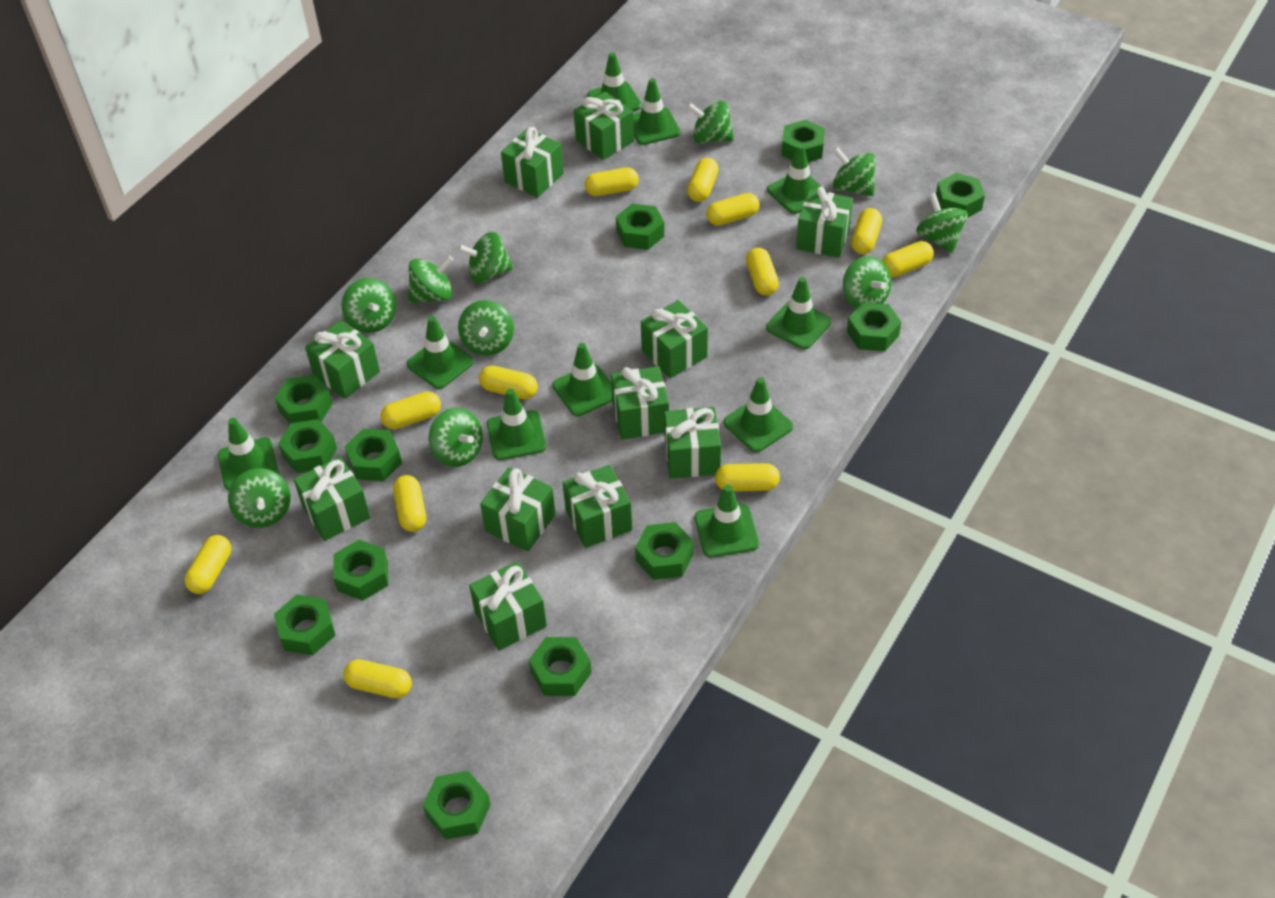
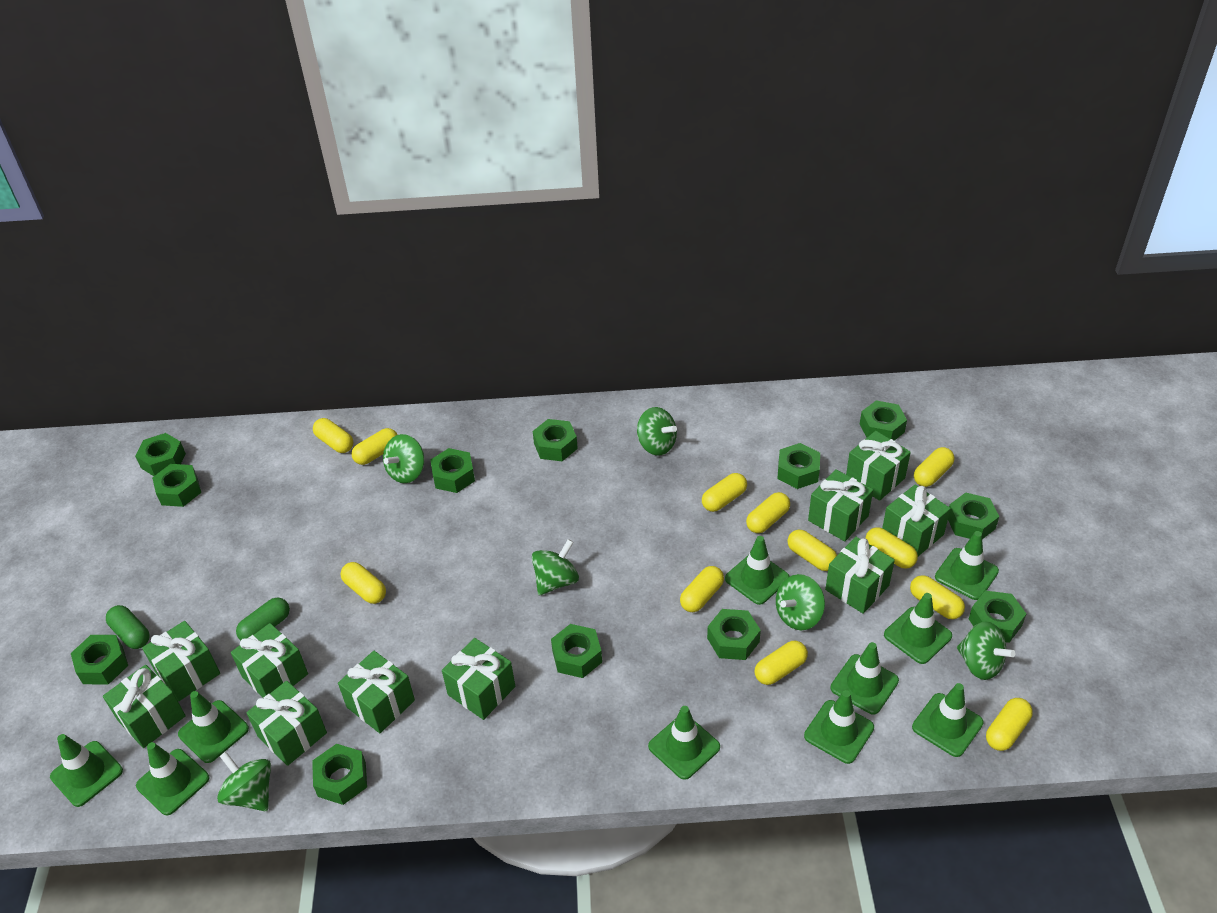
green capsule: none = 0 -> [106,605,150,649] [236,597,290,641] = 2
green gift: [294,457,371,541] [305,320,380,399] [469,561,547,651] [480,467,556,552] [501,127,564,198] [563,465,632,548] [574,92,634,160] [611,366,669,440] [641,300,708,378] [664,407,721,479] [796,187,853,258] = 11 -> [103,665,186,748] [142,621,220,701] [231,623,308,698] [246,681,327,766] [338,651,415,733] [442,638,515,720] [808,469,873,541] [825,537,895,614] [846,431,911,501] [882,485,951,556] = 10
green spinning top: [228,468,291,527] [342,278,396,333] [408,256,454,303] [429,408,483,467] [458,232,514,283] [458,300,514,356] [687,101,734,144] [833,147,876,196] [843,256,891,309] [916,193,968,253] = 10 -> [217,752,271,811] [383,434,424,483] [532,539,579,595] [637,407,677,456] [776,574,825,630] [957,621,1015,680] = 6

